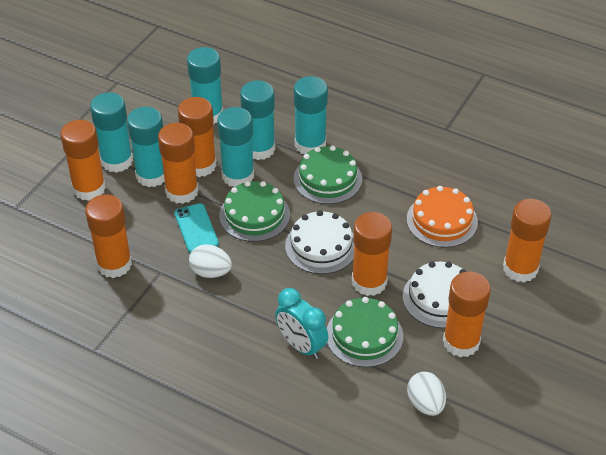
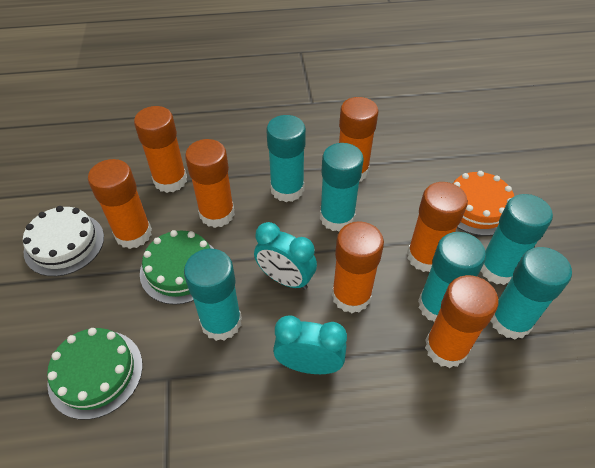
green cake: [219,181,290,242] [294,145,362,204] [327,297,403,367] = 3 -> [47,328,143,420] [140,230,214,305] = 2
turquoise clock: [275,288,328,359] = 1 -> [254,222,317,290] [273,315,347,374] = 2
turquoise phone: [174,203,219,253] = 1 -> none = 0
white cake: [285,210,354,274] [403,262,466,328] = 2 -> [23,206,104,276] = 1
white egg: [189,244,232,278] [407,372,446,416] = 2 -> none = 0

